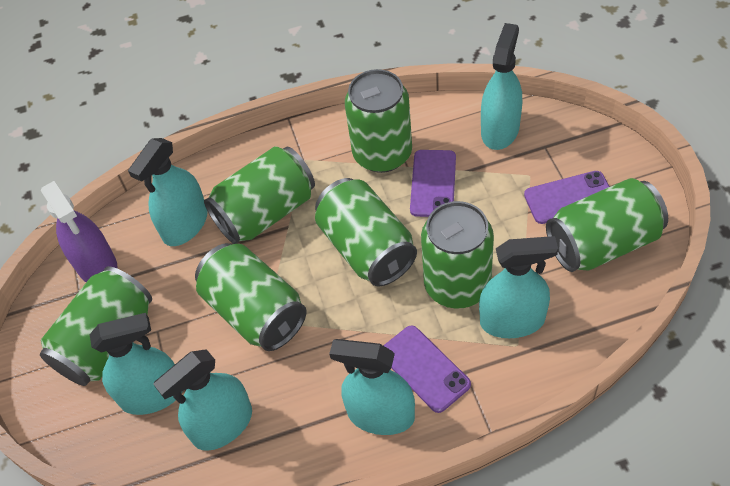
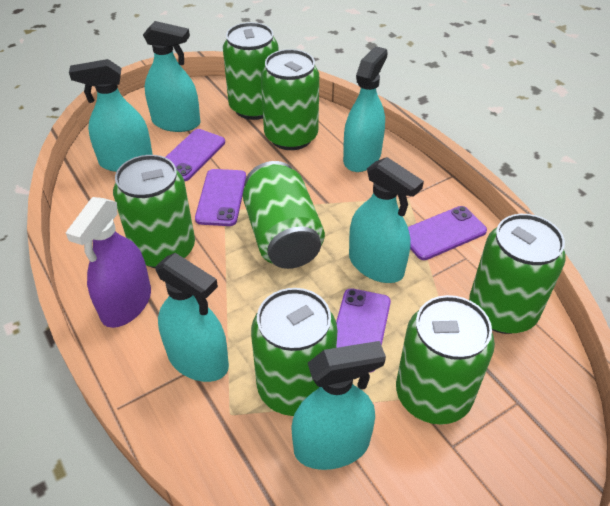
purple phone: [383,325,471,413] [410,150,456,217] [524,171,610,224] = 3 -> [166,129,225,181] [195,169,246,226] [336,288,391,372] [408,206,487,260] = 4

